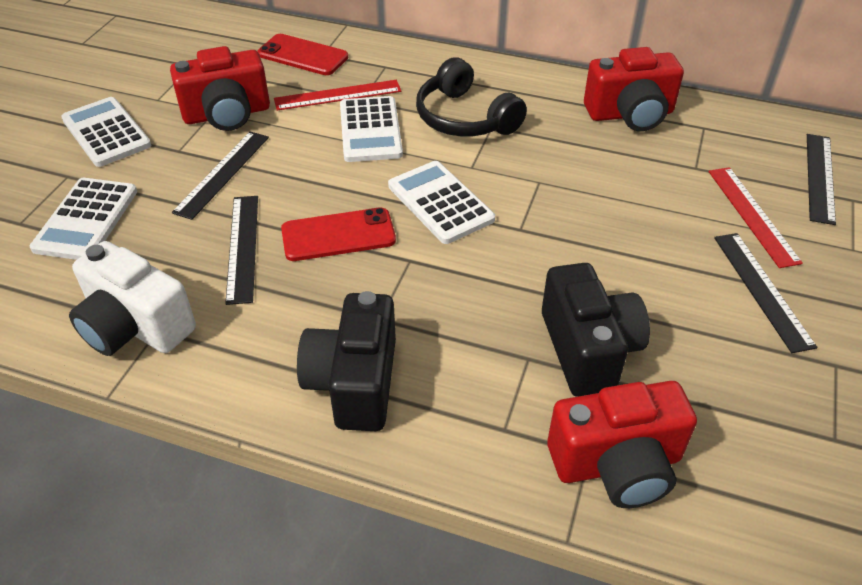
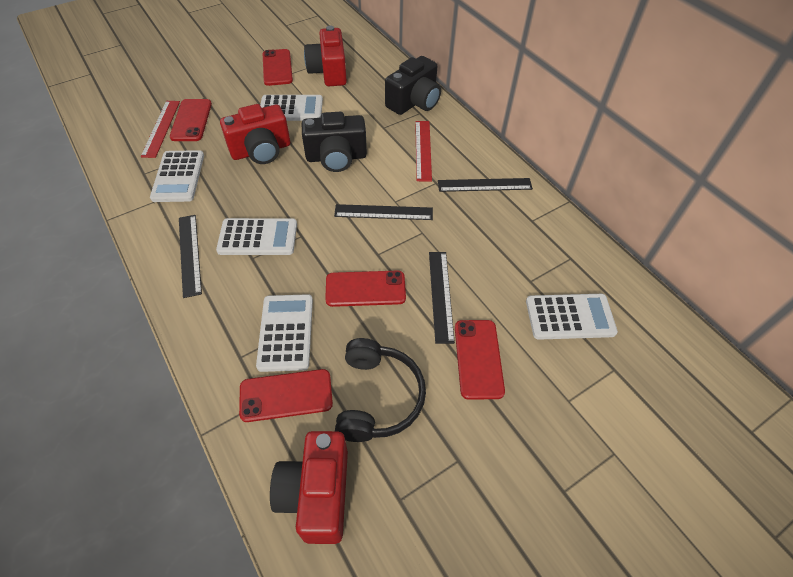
red phone: [257,34,348,75] [281,207,396,261] = 2 -> [170,99,212,141] [239,369,333,422] [263,49,293,86] [325,270,406,307] [455,320,505,400] = 5
white calculator: [30,178,137,260] [61,97,151,167] [340,96,403,162] [388,161,495,244] = 4 -> [150,150,204,202] [216,218,297,255] [256,294,313,372] [260,95,323,121] [526,294,618,340] = 5
white camera: [69,241,196,356] = 1 -> none = 0

